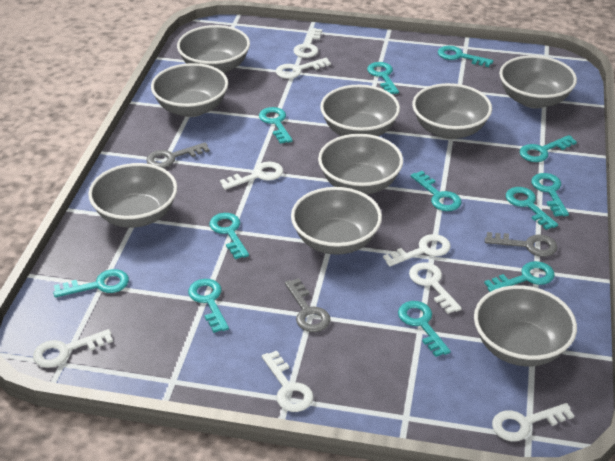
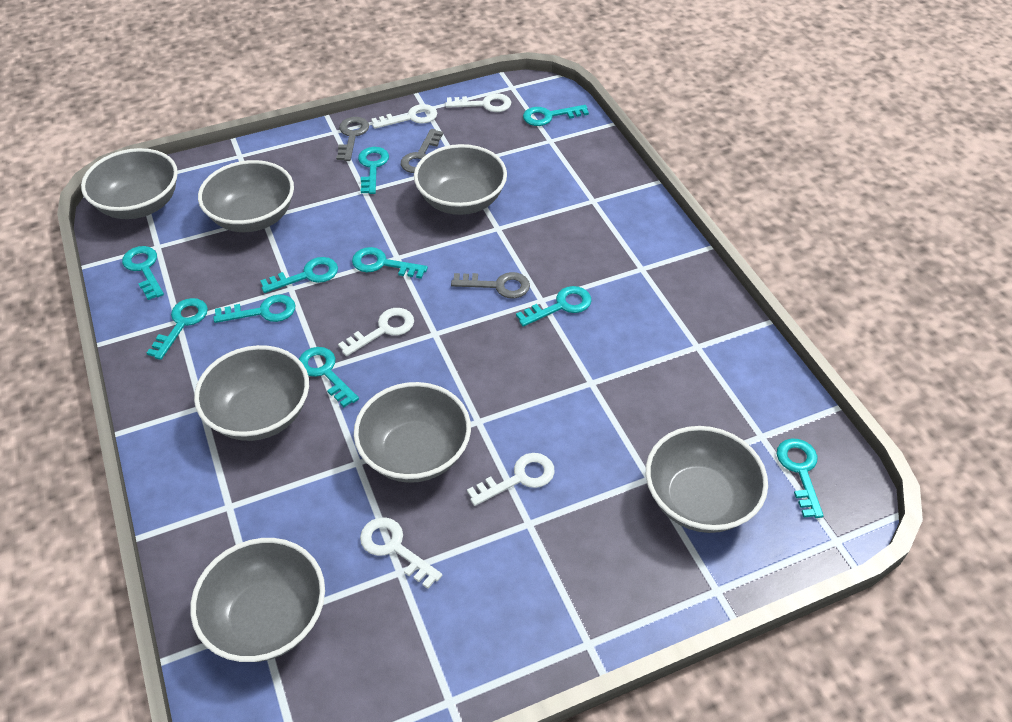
grey bowl: [88,163,177,228] [151,63,228,117] [177,25,250,73] [291,187,382,255] [318,134,403,195] [320,85,400,136] [412,83,492,139] [474,285,577,366] [499,55,577,109] = 9 -> [81,148,178,219] [190,538,325,662] [194,345,309,441] [198,160,294,232] [354,382,471,483] [414,144,507,215] [646,426,768,533] = 7
turquoise key: [53,269,129,298] [188,279,229,333] [209,213,249,259] [259,107,293,144] [367,62,399,94] [398,301,451,357] [411,171,461,211] [438,46,493,67] [484,261,555,292] [506,187,558,230] [520,135,577,162] [531,173,569,216] = 12 -> [122,246,164,300] [147,298,208,360] [213,294,295,323] [260,257,338,293] [299,347,359,407] [352,247,428,279] [358,147,389,194] [516,286,592,327] [523,105,589,126] [777,438,824,518] = 10
white key: [33,329,113,368] [220,162,283,190] [262,351,314,412] [276,58,331,79] [293,28,322,58] [383,234,451,266] [409,262,462,314] [492,403,574,442] = 8 -> [338,308,414,356] [360,517,442,589] [371,104,437,129] [445,93,511,112] [467,453,555,506] = 5

